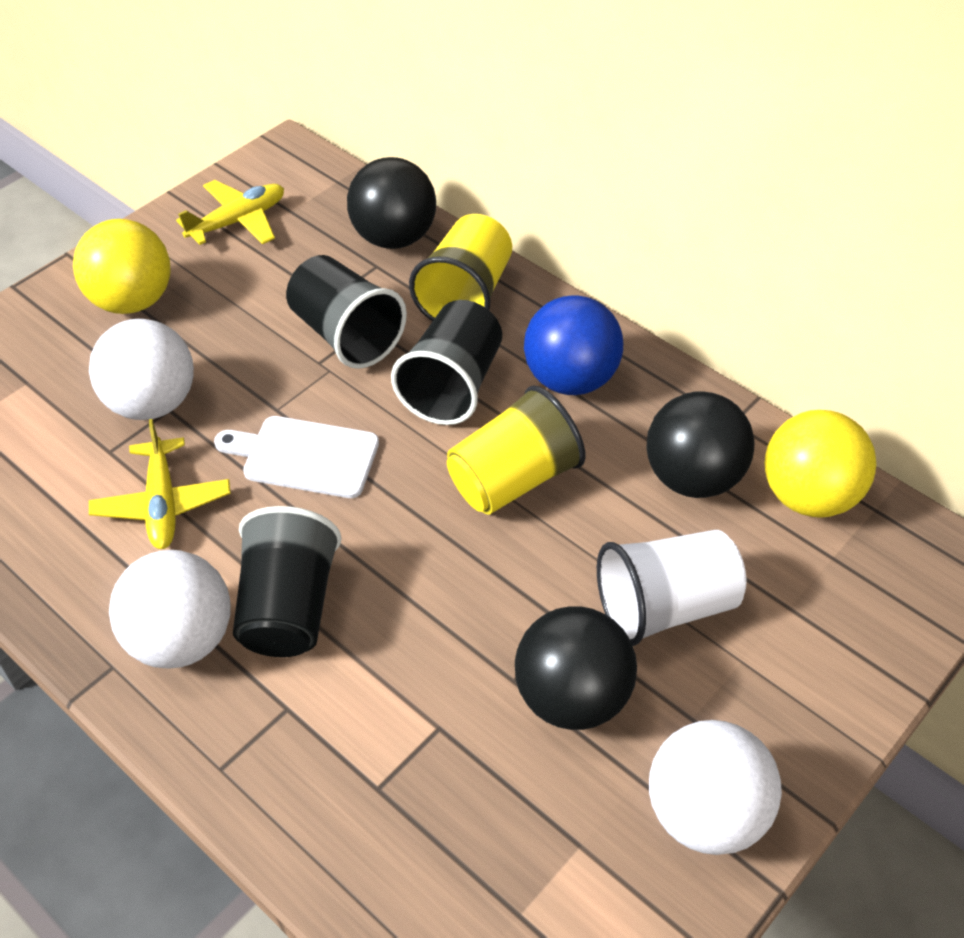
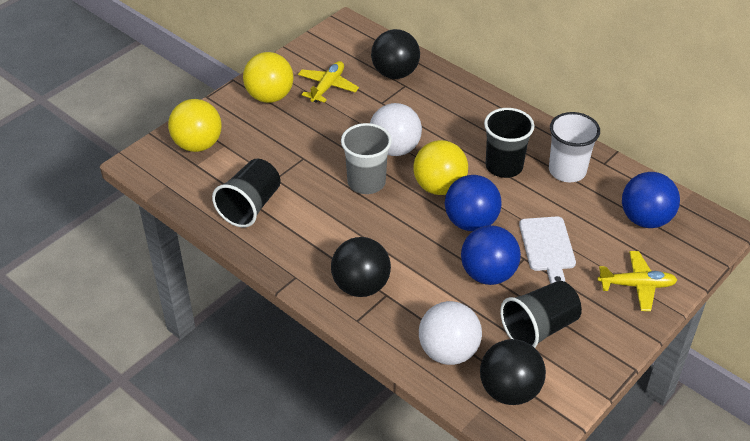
blue ball: [524,295,623,395] = 1 -> [445,175,502,231] [461,225,521,285] [622,172,680,228] = 3
grey cup: none = 0 -> [341,123,392,194] = 1
white ball: [89,319,194,420] [109,550,231,669] [649,720,782,855] = 3 -> [370,103,422,156] [419,301,482,365] = 2
yellow ball: [73,219,170,314] [765,410,877,518] = 2 -> [168,99,222,152] [243,52,294,103] [413,140,468,195] = 3
yellow cup: [409,214,512,321] [447,385,585,515] = 2 -> none = 0

